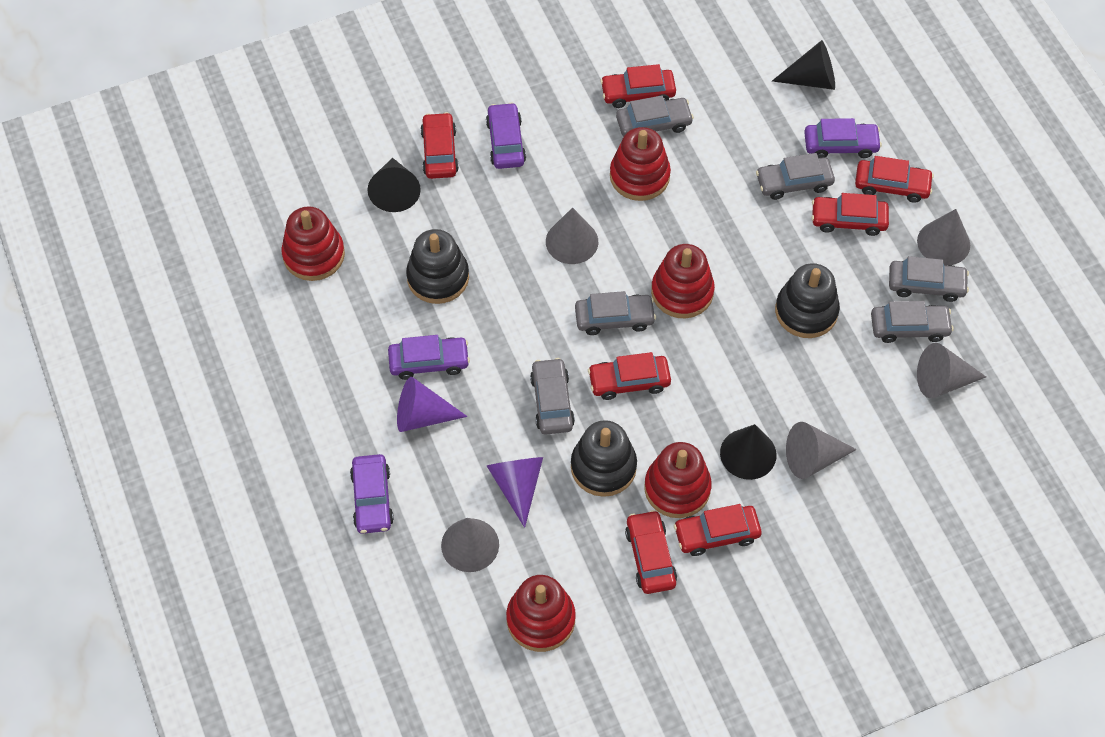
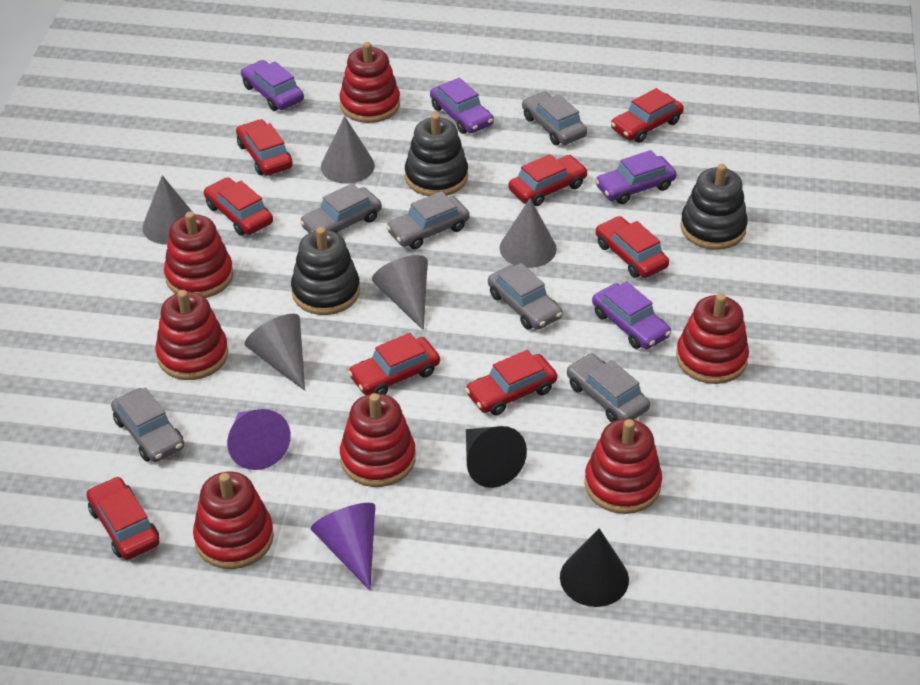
black cone: [367,158,421,212] [720,424,776,480] [772,40,835,90] = 3 -> [466,426,527,488] [560,528,629,607] = 2
red car: [420,112,459,179] [588,352,671,400] [600,64,676,108] [625,510,677,594] [674,504,762,556] [812,193,889,236] [855,156,934,203] = 7 -> [86,477,159,560] [204,177,273,235] [236,119,293,176] [348,333,440,395] [465,350,558,415] [508,154,588,206] [596,216,669,278] [611,88,684,143] = 8
red stacking toy: [281,206,345,281] [506,575,576,652] [610,127,671,201] [644,442,712,518] [651,244,715,318] = 5 -> [155,290,228,380] [164,211,233,298] [193,472,274,569] [339,42,400,123] [340,393,416,487] [584,419,662,514] [676,293,749,384] = 7

